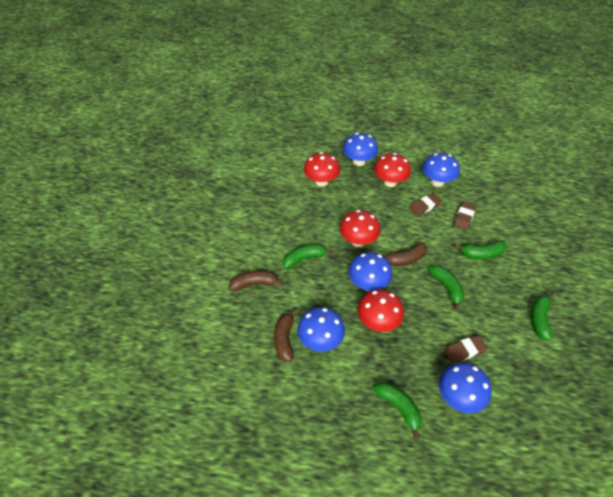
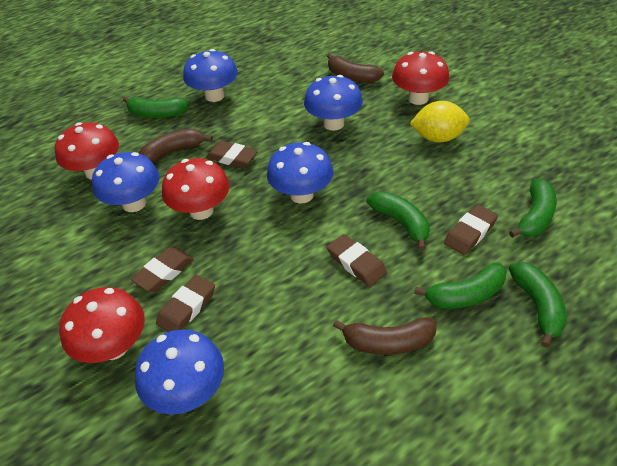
brown eraser: [409,193,442,216] [444,335,488,364] [454,201,476,230] = 3 -> [131,247,194,292] [156,275,215,332] [206,141,258,168] [327,234,387,287] [444,205,498,255] = 5
yellow lemon: none = 0 -> [410,101,470,143] = 1

